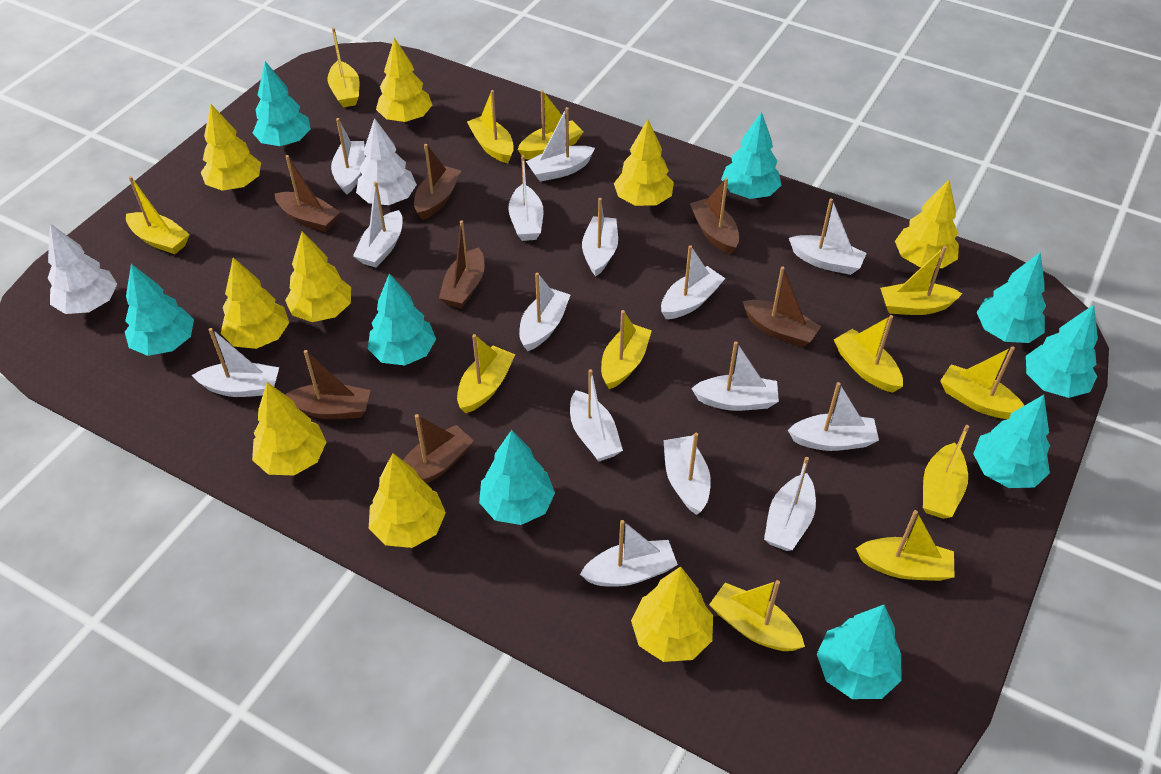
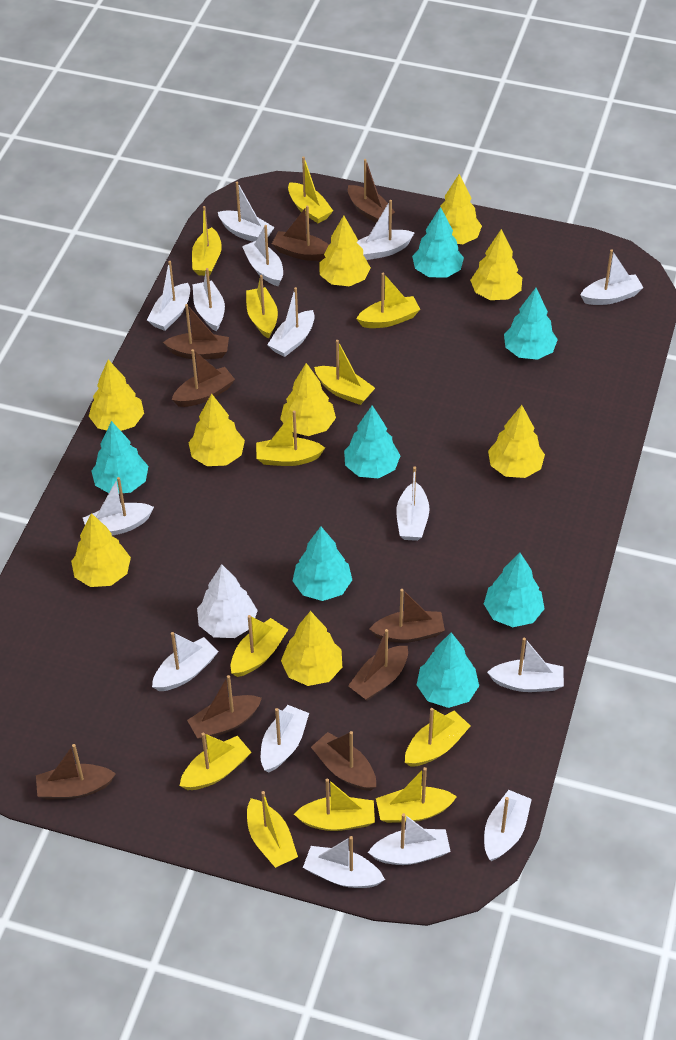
brown boat: [275,155,340,232] [285,350,370,419] [403,414,474,483] [414,144,461,220] [439,220,484,309] [690,178,739,254] [742,266,821,347] = 7 -> [36,744,116,800] [163,304,229,360] [172,349,235,407] [187,675,262,740] [272,206,329,261] [311,731,376,791] [348,159,395,223] [348,629,408,701] [369,589,445,643] = 9
turquoise tree: [125,264,194,356] [253,61,311,146] [368,273,436,365] [479,430,555,525] [721,112,781,199] [817,605,902,699] [973,395,1050,488] [977,252,1046,343] [1026,305,1098,398] = 9 -> [91,421,148,494] [293,527,352,601] [344,406,401,479] [412,207,464,278] [417,632,479,708] [484,553,544,627] [504,288,558,360] = 7
white tree: [48,224,117,314] [356,118,417,205] = 2 -> [197,564,258,638] = 1

